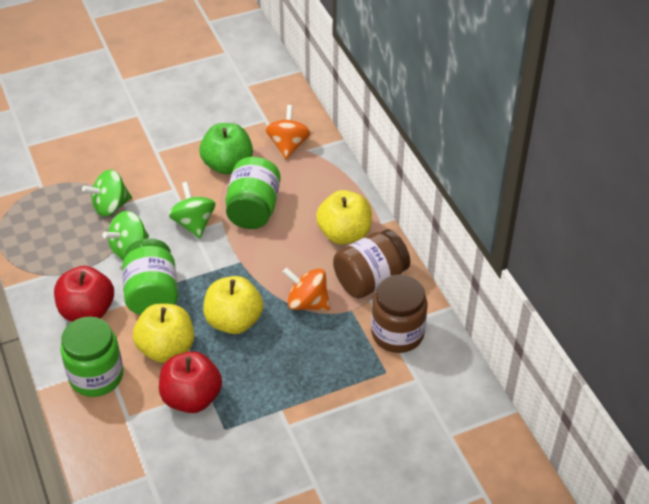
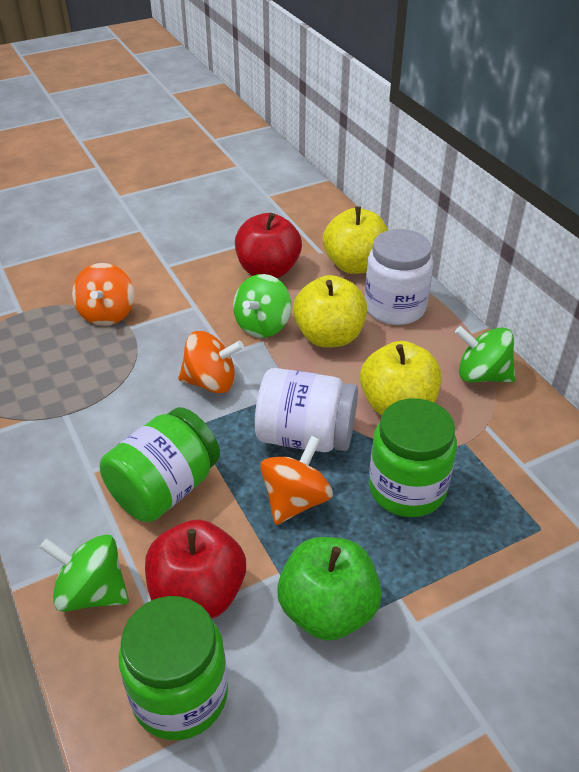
brown jar: [333,229,410,299] [371,275,427,353] = 2 -> none = 0
orange spinning top: [266,105,311,159] [283,267,330,310] = 2 -> [72,263,134,326] [178,331,244,393] [260,436,333,525] = 3
white jar: none = 0 -> [255,368,358,452] [365,229,433,325] = 2

